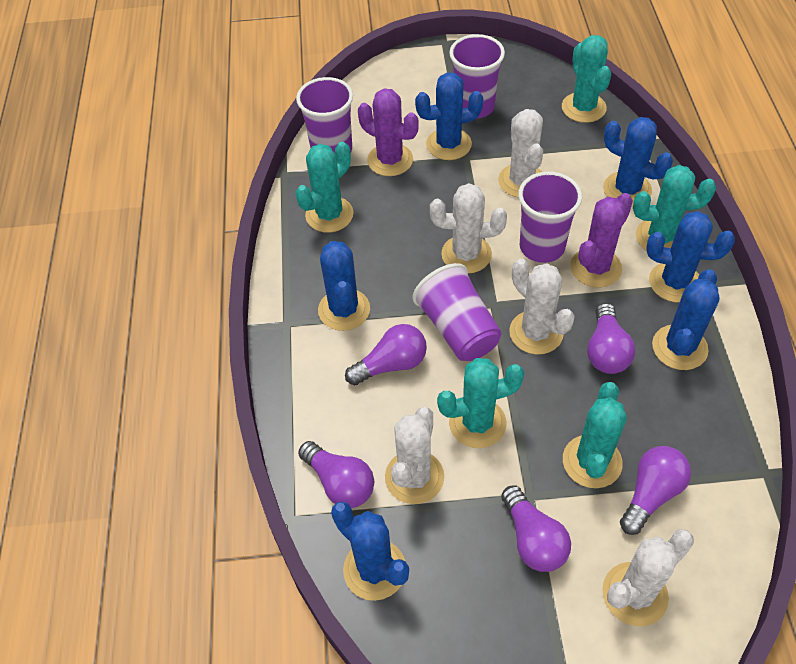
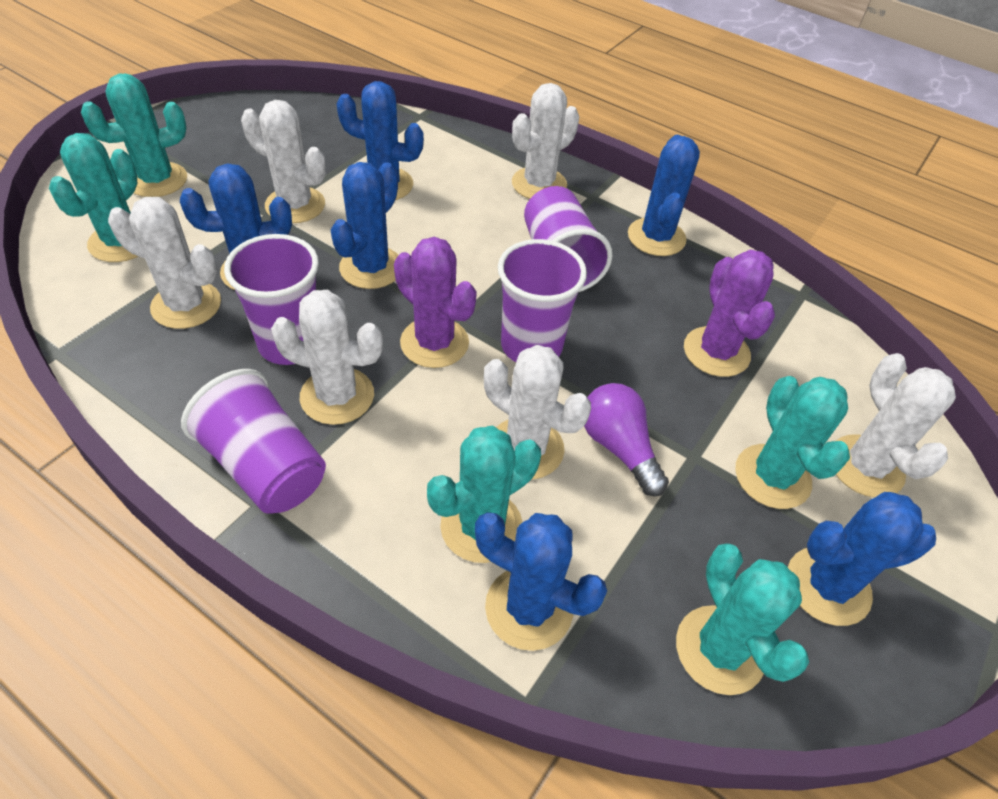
purple light bulb: [298,441,374,508] [345,324,427,385] [501,485,571,572] [587,303,635,374] [620,446,691,535] = 5 -> [584,383,669,496] = 1
white cactus: [385,407,444,504] [430,183,507,274] [498,109,543,198] [509,259,575,355] [602,529,694,626] = 5 -> [108,197,221,329] [241,100,326,223] [271,290,383,425] [484,345,591,480] [512,83,579,199] [836,353,956,498] = 6

